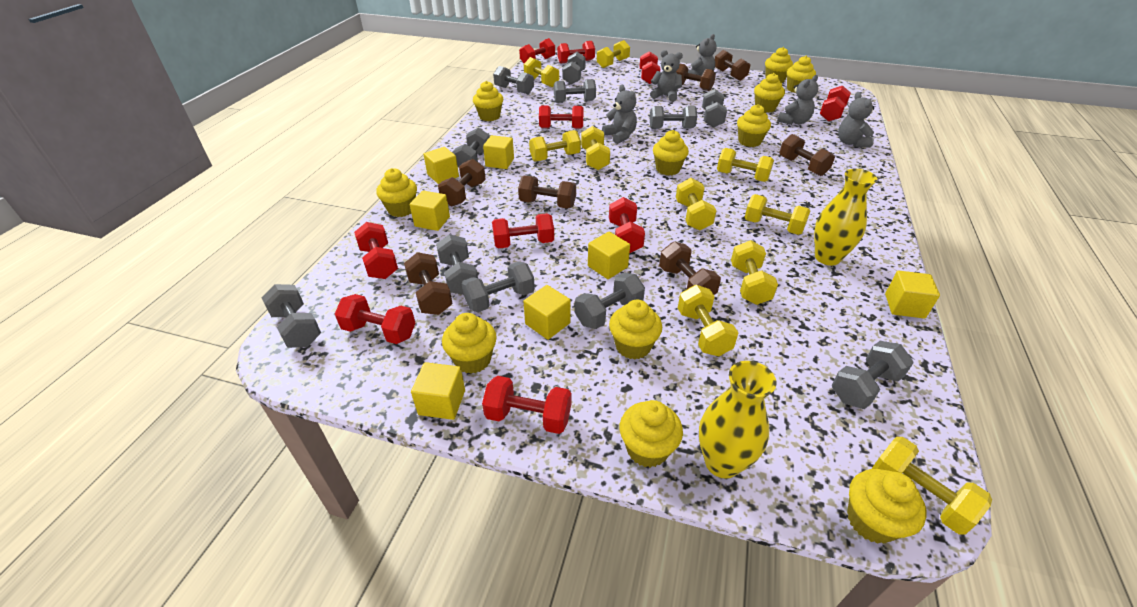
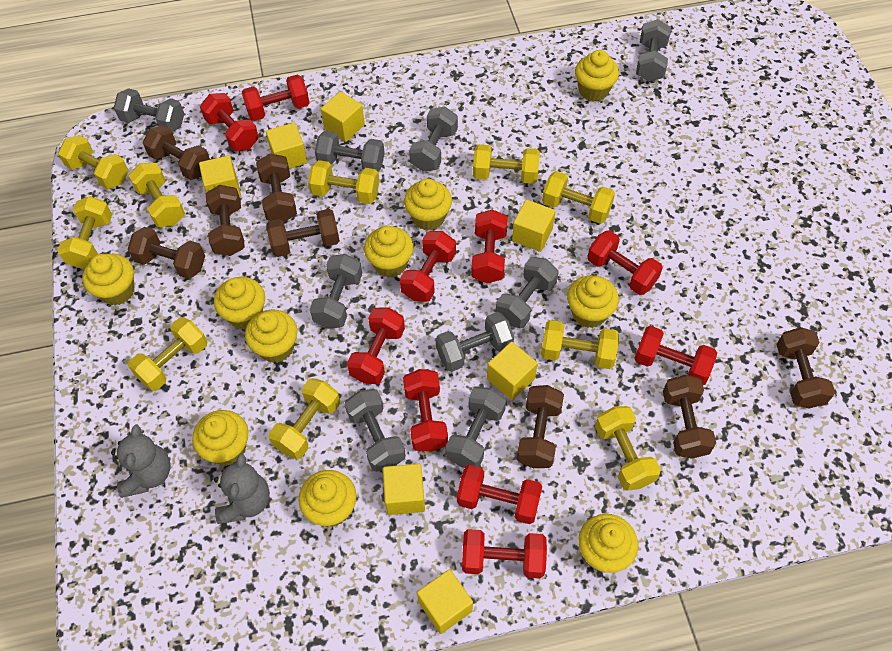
brown dumbbell: [404,252,453,315] [438,159,486,206] [518,176,576,208] [659,241,721,295] [676,64,716,91] [715,50,750,81] [779,134,835,176] = 7 -> [128,227,205,279] [143,125,210,180] [206,185,245,256] [256,154,297,222] [266,209,340,257] [517,385,564,468] [663,375,716,459] [776,327,835,409] = 8
grey dumbbell: [262,284,321,348] [436,234,478,295] [452,128,490,167] [462,261,535,312] [493,66,534,94] [554,79,596,103] [562,52,586,84] [575,273,645,329] [650,106,697,129] [702,89,727,128] [832,341,914,409] = 11 -> [114,88,184,132] [310,254,362,329] [315,131,385,172] [345,389,406,472] [409,106,458,171] [436,312,514,372] [446,387,506,468] [496,257,559,328] [636,19,671,82] = 9
grey teddy bear: [602,85,637,144] [650,50,683,102] [688,34,717,76] [777,75,818,125] [838,92,874,147] = 5 -> [111,425,170,498] [214,454,270,524] = 2
yellow cupcake: [376,168,417,217] [442,313,497,374] [473,81,503,121] [609,300,662,360] [620,400,683,468] [653,130,689,175] [737,104,771,147] [754,73,785,113] [765,47,793,83] [787,56,816,93] [847,469,927,544] = 11 -> [82,254,135,305] [192,410,249,466] [214,277,265,329] [245,310,298,363] [299,470,357,527] [364,226,413,278] [404,178,452,230] [567,275,619,328] [575,50,619,102] [578,514,638,573] = 10
yellow vase: [699,361,777,479] [814,169,877,266] = 2 -> none = 0

